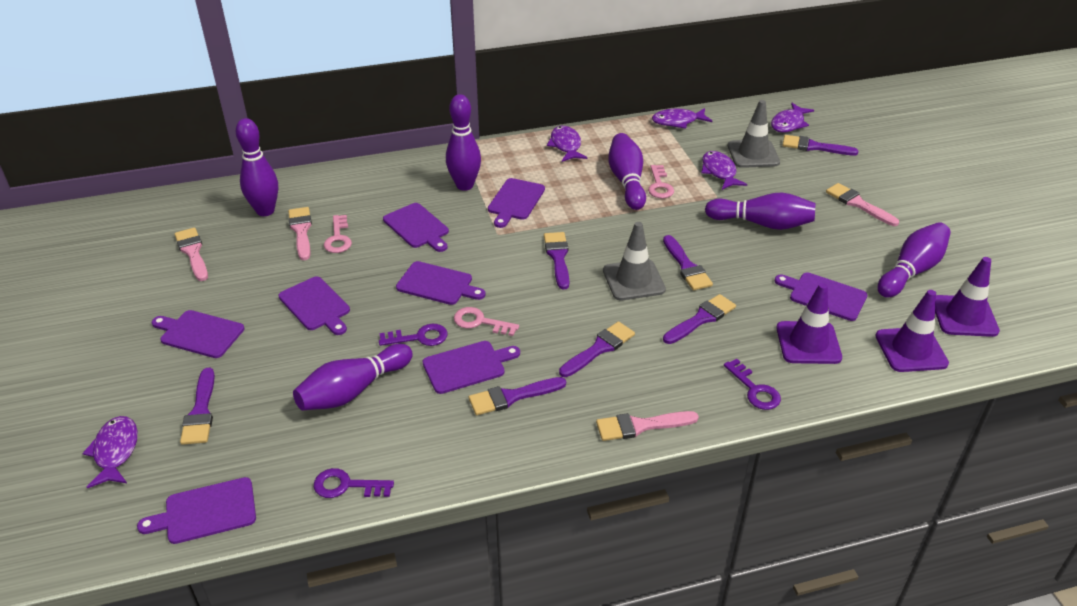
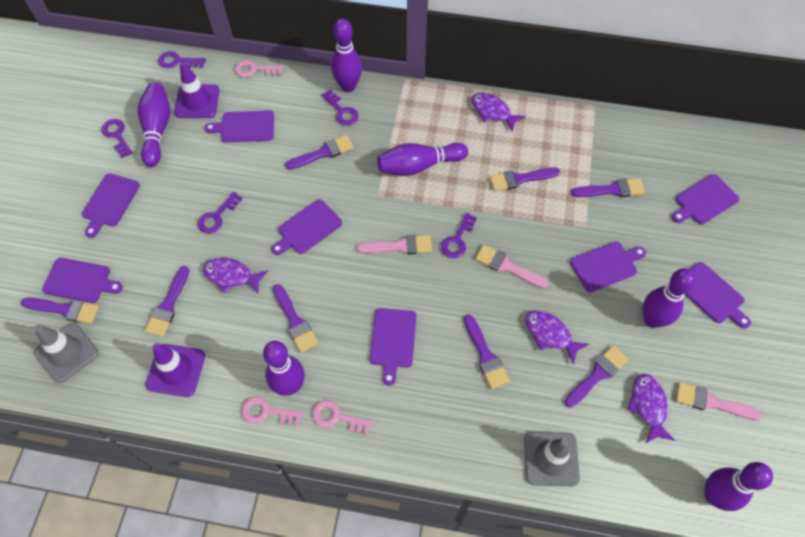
pink brush: [175,228,208,281] [288,207,312,260] [596,411,699,441] [826,183,899,226] = 4 -> [357,235,432,255] [475,245,548,289] [676,382,762,420] = 3
purple brush: [180,368,215,445] [469,377,566,415] [544,232,569,289] [559,321,635,377] [663,235,713,290] [663,294,736,344] [782,135,859,155] = 7 -> [21,298,99,324] [145,266,189,337] [273,284,318,353] [285,135,354,170] [464,314,510,389] [489,168,560,191] [565,345,628,408] [571,178,645,197] = 8
purple fish: [82,416,138,488] [547,126,587,162] [652,108,712,129] [701,151,747,190] [771,103,814,133] = 5 -> [203,258,268,294] [472,93,526,131] [525,310,589,364] [628,374,675,443] = 4
purple key: [314,468,394,498] [379,324,448,346] [724,359,781,410] = 3 -> [102,119,133,158] [158,51,206,68] [198,192,243,233] [322,90,359,126] [441,213,477,258] = 5
purple traffic cone: [776,283,842,364] [875,290,949,372] [935,257,1000,337] = 3 -> [145,343,205,397] [174,61,219,118] = 2

